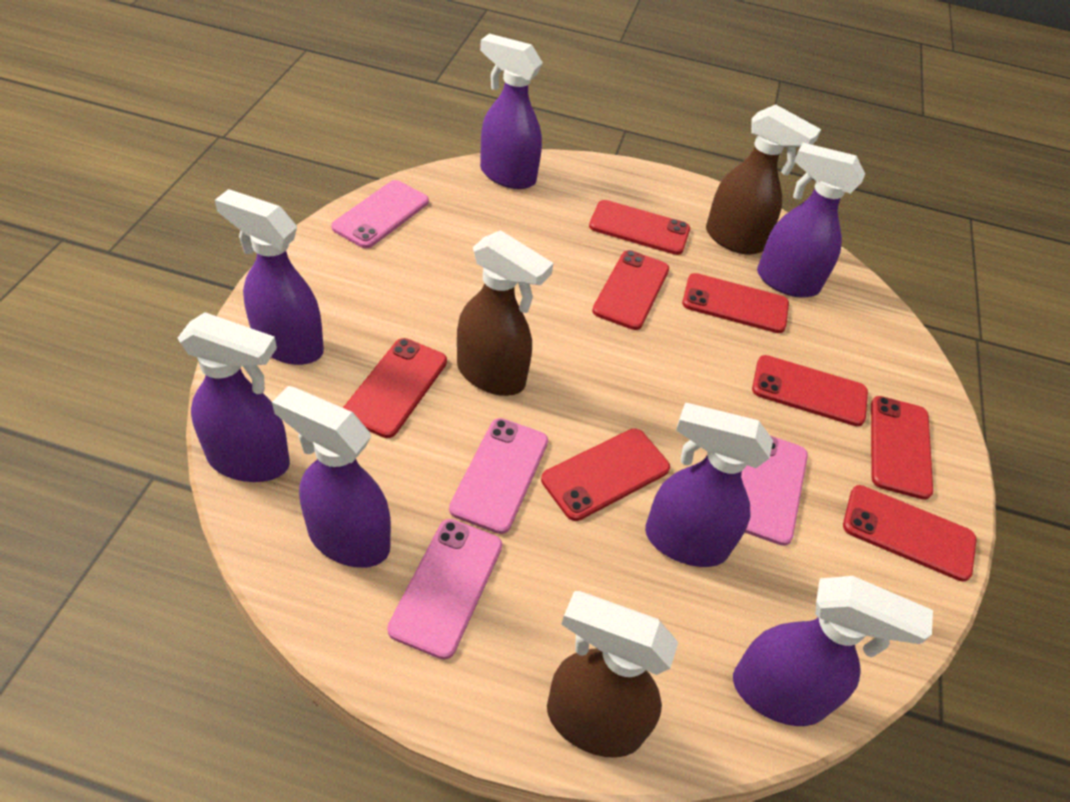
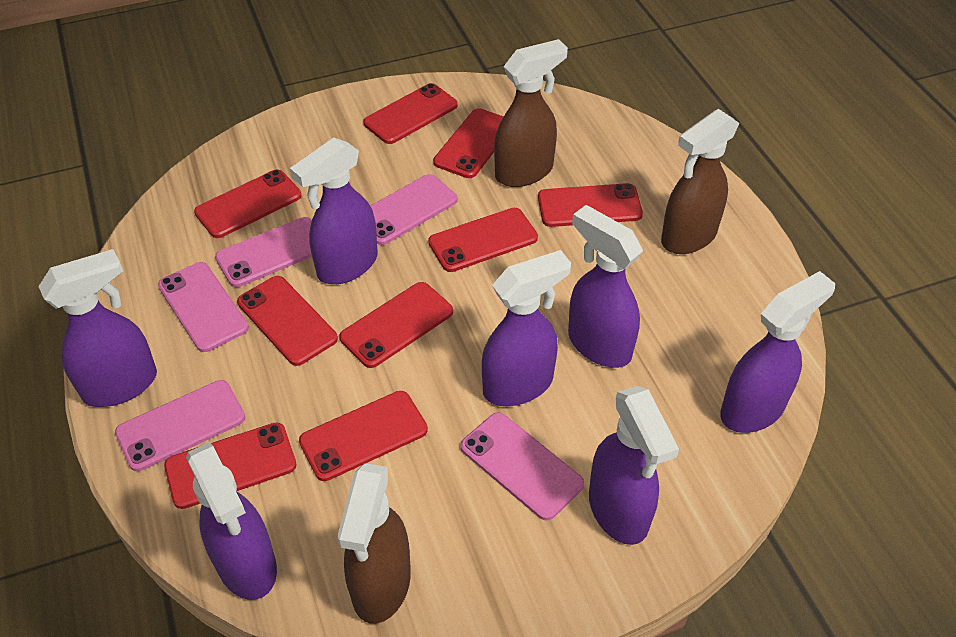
pink phone: [331,180,429,248] [387,519,502,660] [449,418,548,534] [741,436,808,546] = 4 -> [115,380,245,471] [158,262,249,352] [215,217,312,287] [370,174,458,245] [461,412,584,521] = 5
red phone: [343,338,447,438] [541,428,670,521] [589,200,690,255] [592,250,669,330] [682,273,789,333] [752,355,868,427] [843,485,976,582] [871,396,933,500] = 8 -> [164,422,297,509] [194,170,301,238] [237,276,338,366] [299,391,428,481] [339,282,453,368] [363,83,458,144] [428,208,538,272] [433,108,504,178] [538,183,643,227] = 9

